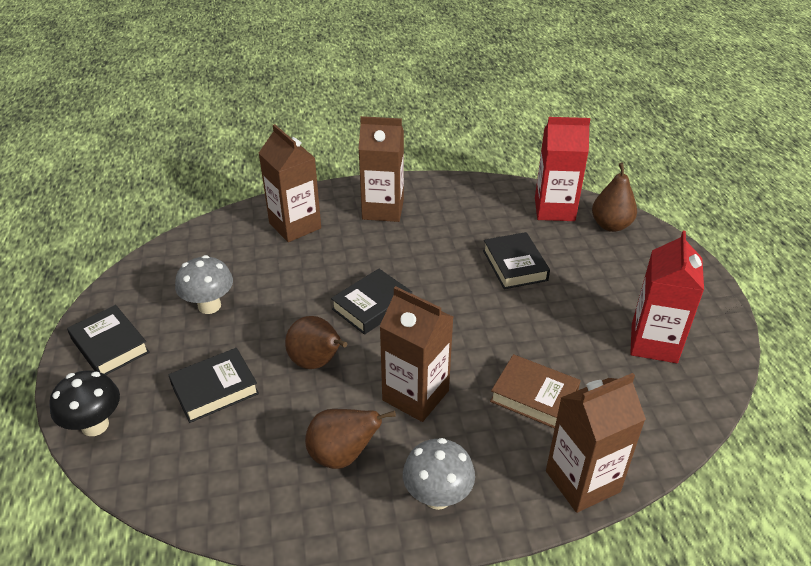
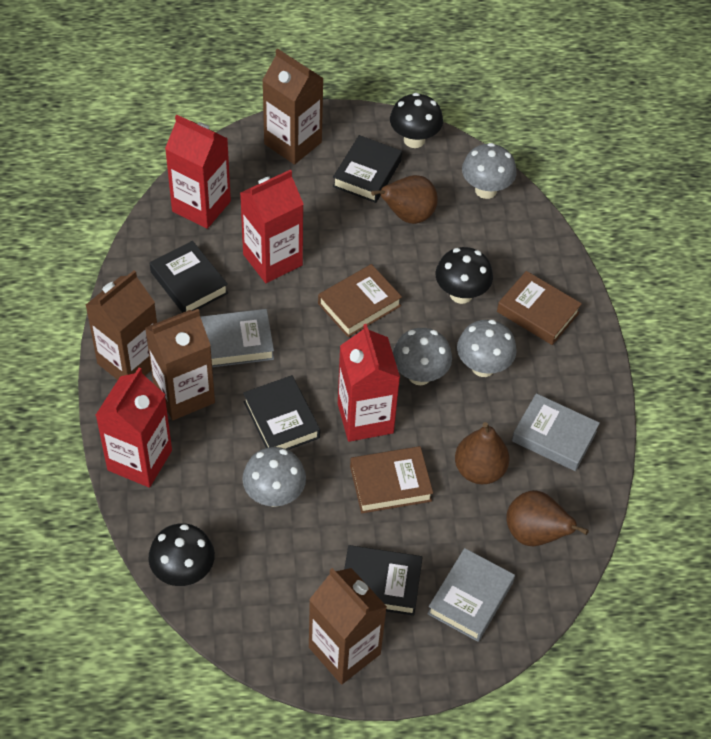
black mushroom: [49,370,120,436] = 1 -> [148,523,215,586] [390,93,443,148] [436,247,493,304] = 3
brown book: [490,354,581,429] = 1 -> [318,264,402,337] [350,446,433,513] [497,271,582,345] = 3
grey book: none = 0 -> [200,309,274,367] [427,548,515,642] [512,393,600,471] = 3
grey mushroom: [175,255,233,314] [403,438,475,510] = 2 -> [242,447,306,507] [393,328,452,385] [457,320,517,377] [462,143,517,199] = 4
red carton: [535,117,590,221] [630,231,704,363] = 2 -> [96,368,172,488] [165,115,231,229] [240,170,303,283] [338,324,400,442] = 4

